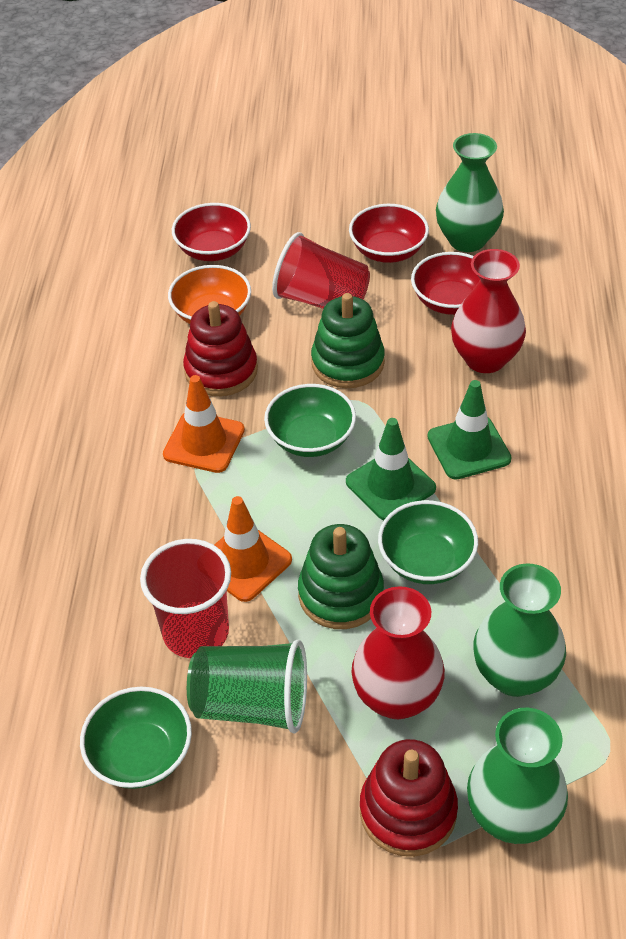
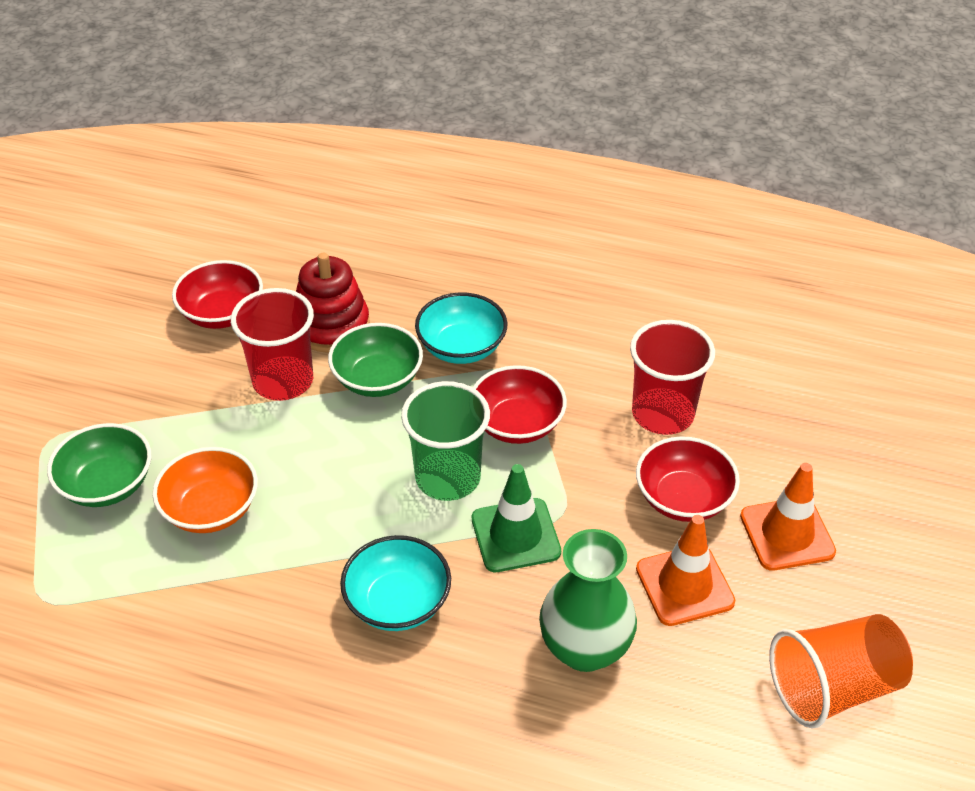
green bowl: [80,687,192,789] [264,384,356,457] [378,500,478,584] = 3 -> [47,423,152,507] [328,323,423,397] = 2
green stacking toy: [298,524,384,629] [311,293,385,388] = 2 -> none = 0
green traffic cone: [346,418,436,520] [427,380,512,480] = 2 -> [472,464,561,572] = 1
green vase: [436,133,504,252] [467,708,568,844] [473,563,566,697] = 3 -> [539,529,637,672] = 1
orange cup: none = 0 -> [769,614,913,728] = 1
red stacking toy: [183,301,258,396] [360,739,458,857] = 2 -> [296,253,370,353] = 1
red vase: [352,586,445,719] [451,249,526,373] = 2 -> none = 0
turquoise bowl: none = 0 -> [340,535,451,631] [415,292,507,364] = 2

